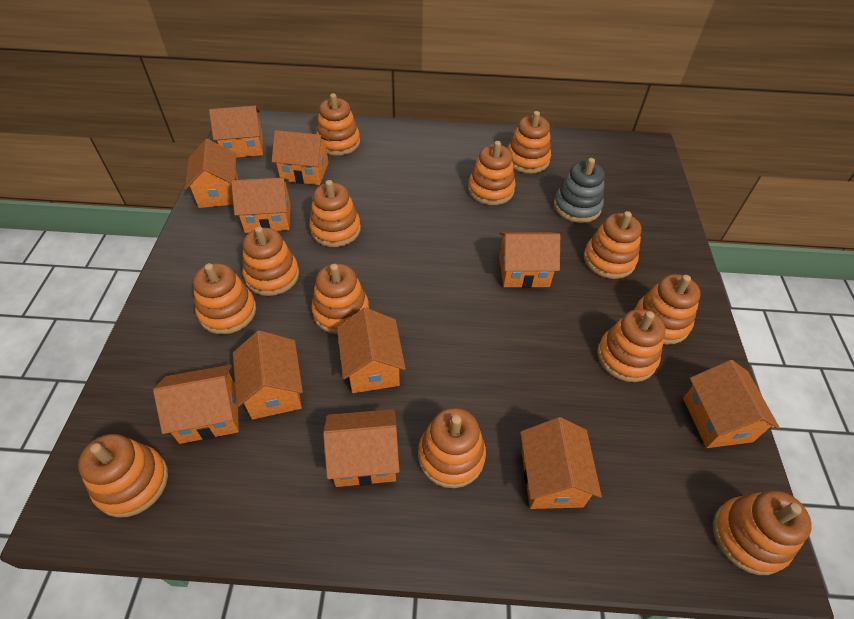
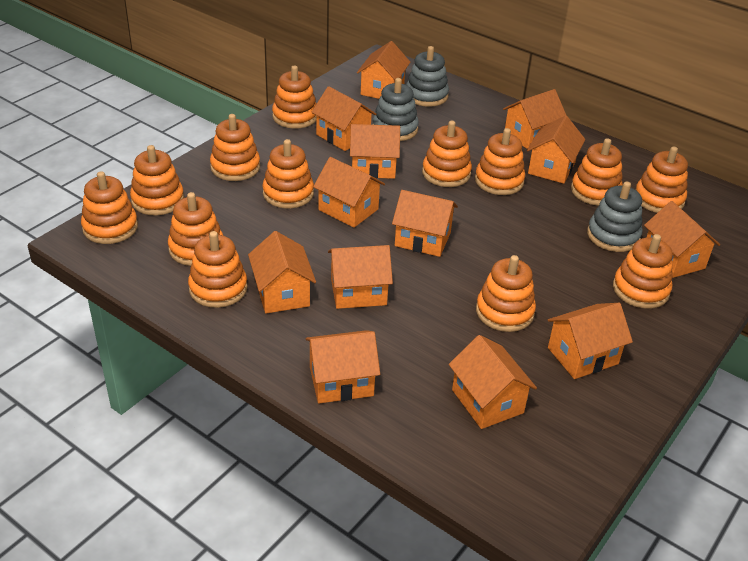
grey stacking toy: [554,158,605,223] = 1 -> [373,78,419,141] [406,46,449,107] [587,181,643,252] = 3
orange house: [153,365,239,444] [185,139,238,208] [209,106,263,158] [231,177,291,233] [233,330,303,420] [272,130,329,185] [323,409,400,487] [337,308,406,393] [499,232,560,288] [520,417,602,509] [683,360,780,448] = 11 -> [248,231,316,313] [305,330,380,403] [312,86,376,151] [313,157,385,228] [328,245,393,309] [350,124,400,179] [357,41,410,99] [392,190,458,257] [449,335,537,429] [503,89,567,149] [527,116,585,184] [548,303,633,379] [644,201,720,278] = 13

